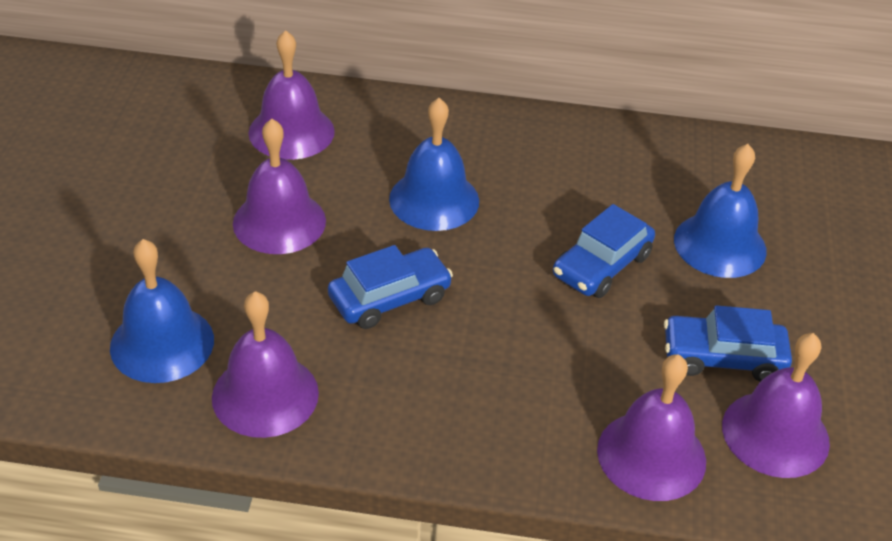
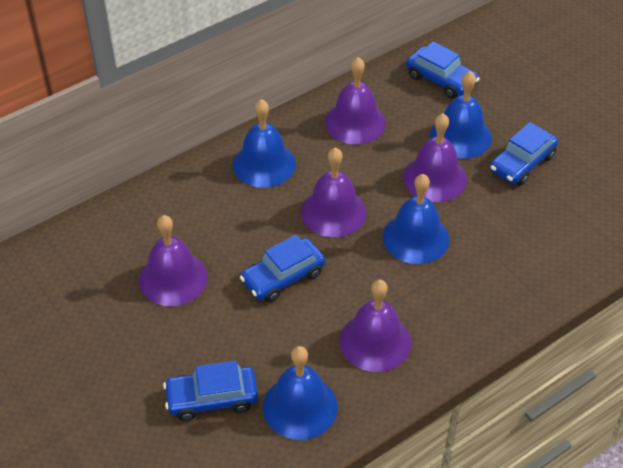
blue bell: [110,239,214,383] [389,98,479,231] [674,144,767,278] = 3 -> [233,99,296,188] [263,346,338,440] [383,174,450,264] [430,71,492,159] = 4
blue car: [328,245,453,329] [553,204,655,298] [664,305,792,382] = 3 -> [163,361,258,421] [240,235,325,302] [406,42,480,99] [490,122,558,186] = 4

